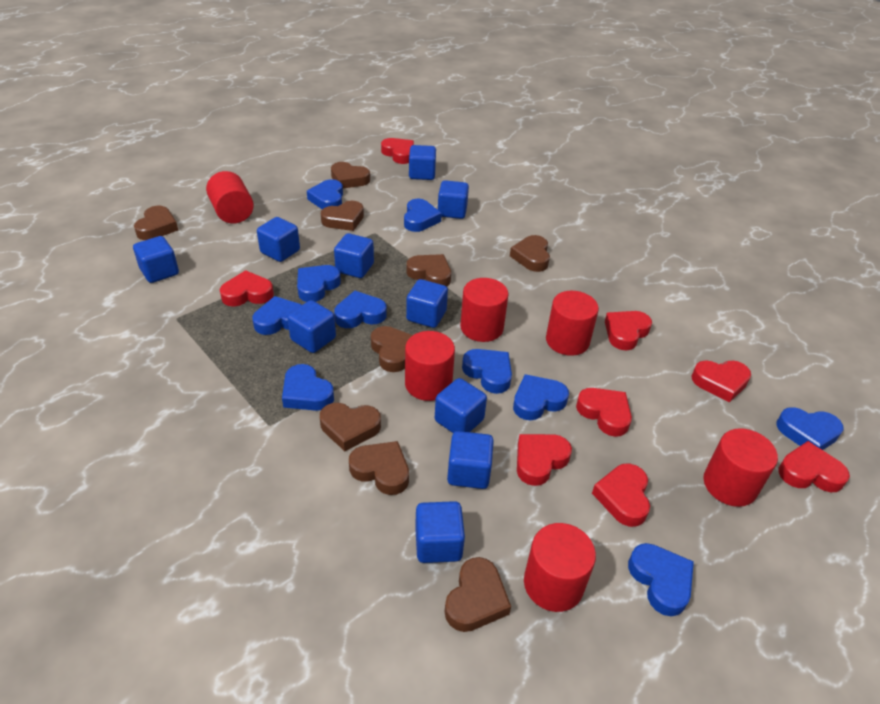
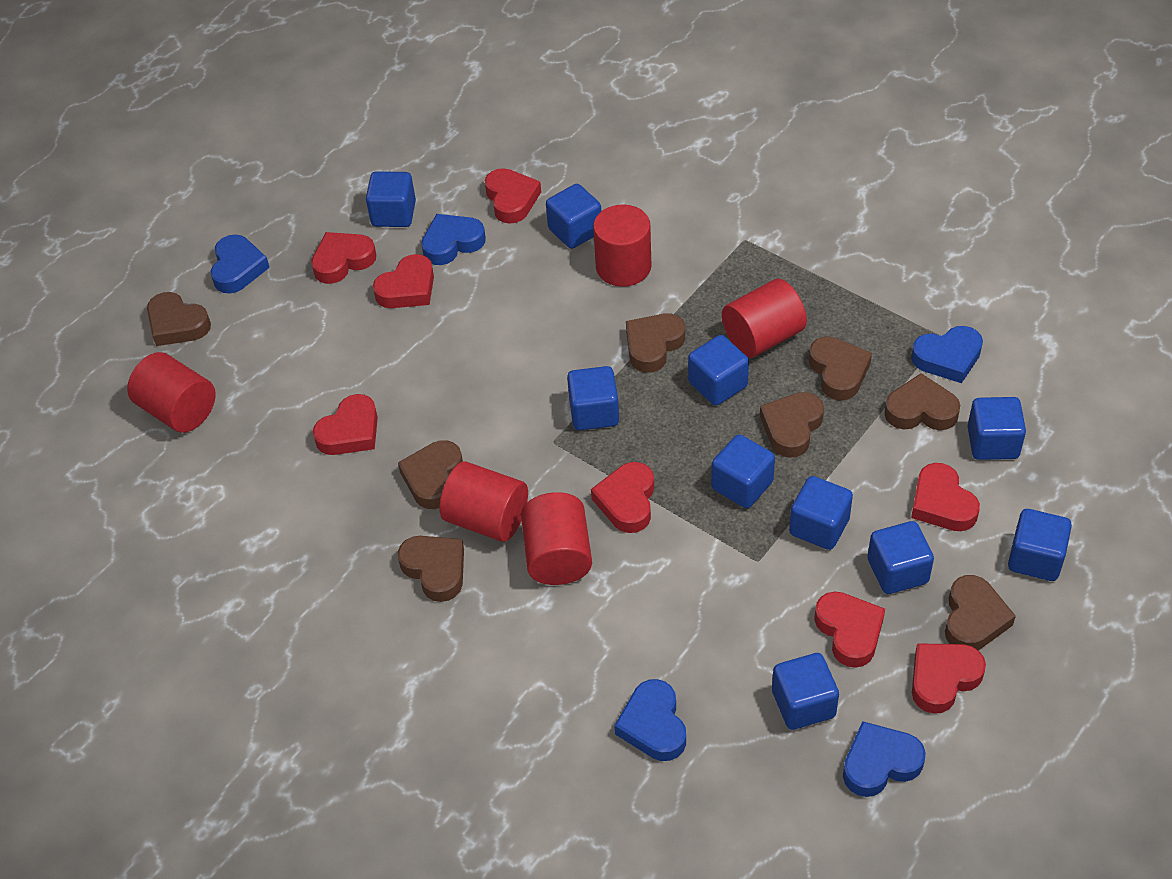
blue heart: [252,296,302,335] [282,364,334,411] [297,265,341,302] [307,179,343,210] [334,291,387,328] [404,199,442,232] [462,349,512,394] [513,374,569,421] [628,543,694,616] [777,407,844,450] = 10 -> [211,235,270,293] [421,214,486,265] [614,679,686,761] [843,721,925,797] [911,326,983,383] = 5
brown heart: [134,206,178,240] [320,403,381,451] [321,201,364,231] [331,162,370,188] [349,441,409,495] [371,326,413,372] [407,254,451,287] [445,557,511,632] [510,235,550,272] = 9 -> [147,292,211,346] [398,440,463,509] [398,536,464,602] [626,313,685,373] [760,392,824,458] [809,336,872,401] [884,373,960,430] [945,575,1016,650] = 8
red cylinder: [206,171,254,224] [405,331,455,401] [460,278,509,342] [524,523,596,612] [546,291,599,356] [703,428,778,507] = 6 -> [127,352,216,433] [440,462,528,542] [521,492,592,585] [593,204,652,287] [722,279,807,358] = 5

